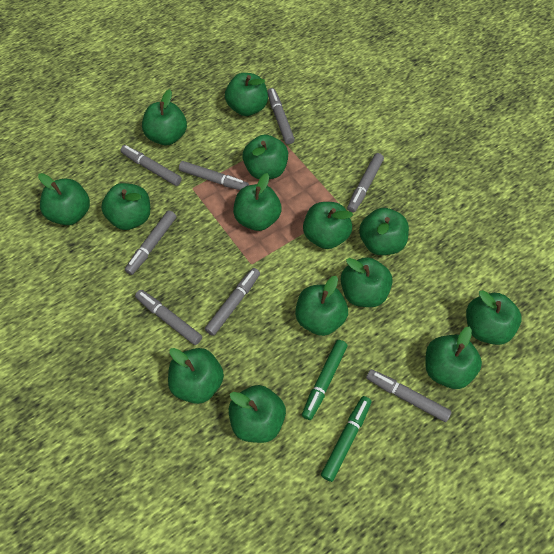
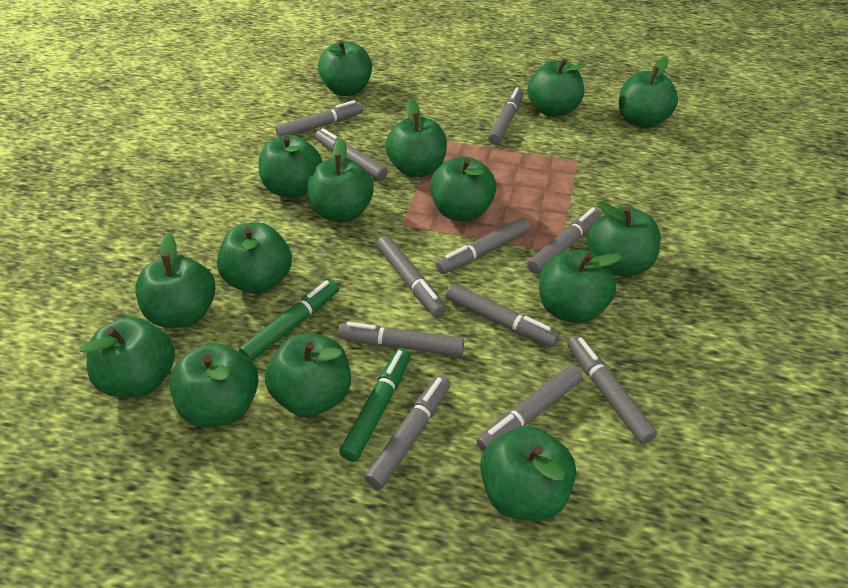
green apple: [38,173,90,225] [101,183,150,230] [142,89,187,145] [168,348,224,404] [225,73,268,116] [229,385,286,443] [233,173,282,231] [242,135,288,179] [295,276,348,336] [303,202,353,249] [341,257,393,307] [359,208,409,255] [425,326,482,389] [466,290,521,345] = 14 -> [79,317,175,397] [135,233,215,328] [170,343,259,427] [217,222,292,294] [258,135,323,198] [265,334,351,417] [307,138,374,222] [318,40,372,96] [385,99,447,177] [430,156,496,221] [480,426,576,521] [527,59,586,117] [539,250,622,324] [587,201,661,276] [619,57,678,128] = 15
grey marker: [120,145,182,186] [125,210,176,275] [135,290,202,345] [179,161,249,190] [205,268,260,336] [267,88,295,144] [347,153,384,213] [366,369,451,422] = 8 -> [275,100,363,137] [315,128,388,181] [338,322,464,356] [365,375,451,489] [376,236,446,317] [436,218,531,274] [446,284,559,347] [477,365,583,451] [488,87,523,145] [527,208,601,274] [567,335,657,444] = 11

